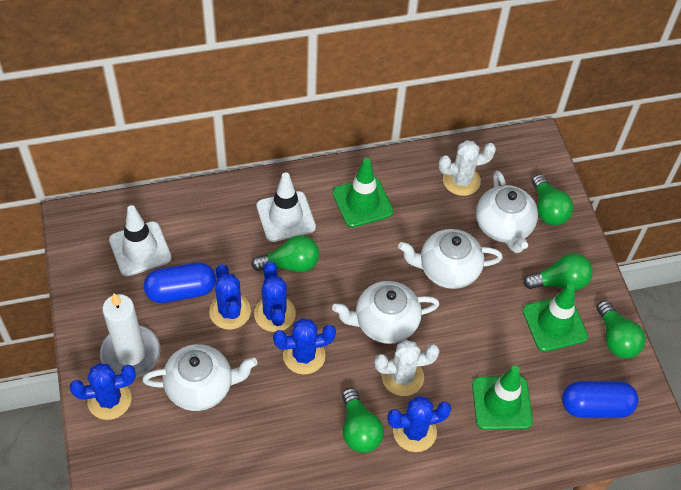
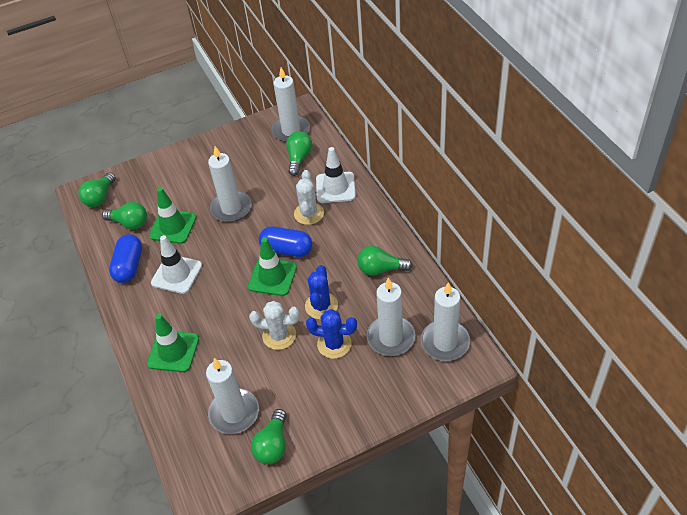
blue cactus: [69,363,136,420] [209,264,251,330] [254,261,296,332] [273,318,336,375] [387,396,451,452] = 5 -> [305,265,338,319] [306,309,357,359] = 2
white candle: [100,293,161,377] = 1 -> [206,358,259,434] [208,146,252,222] [271,67,310,142] [367,278,415,356] [421,282,470,361] = 5
white teapot: [142,344,258,411] [332,281,440,344] [398,229,503,289] [476,171,538,253] = 4 -> none = 0

